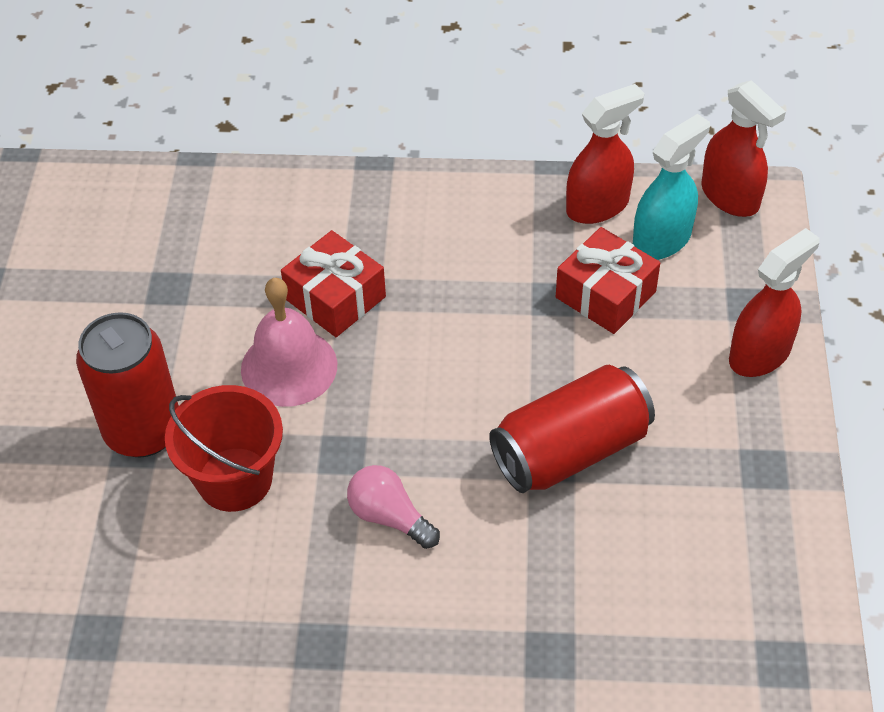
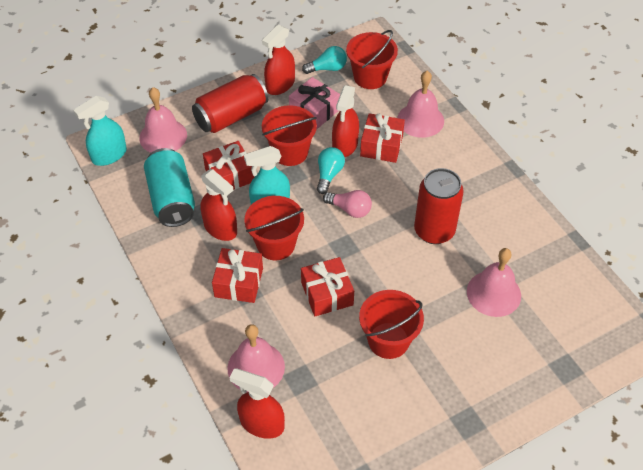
pink bell: [241,278,337,407] = 1 -> [139,87,187,153] [227,324,285,392] [397,71,444,138] [467,248,521,317] = 4
pink gift: none = 0 -> [289,77,340,129] = 1
red bucket: [165,385,283,512] = 1 -> [244,196,304,260] [262,105,317,166] [346,30,398,89] [359,290,424,359] = 4
red gift: [281,230,386,337] [556,227,660,334] = 2 -> [203,141,254,190] [212,248,263,303] [301,257,354,316] [360,113,405,163] = 4
red spray bottle: [566,84,644,224] [701,80,786,217] [729,228,819,377] = 3 -> [200,169,237,241] [230,368,285,439] [262,25,295,95] [332,85,359,157] = 4
turquoise can: none = 0 -> [144,148,195,227] = 1
turquoise light bulb: none = 0 -> [302,46,347,74] [317,147,345,194] = 2
turquoise spray bottle: [633,114,710,260] = 1 -> [73,96,127,166] [244,146,290,205] = 2

